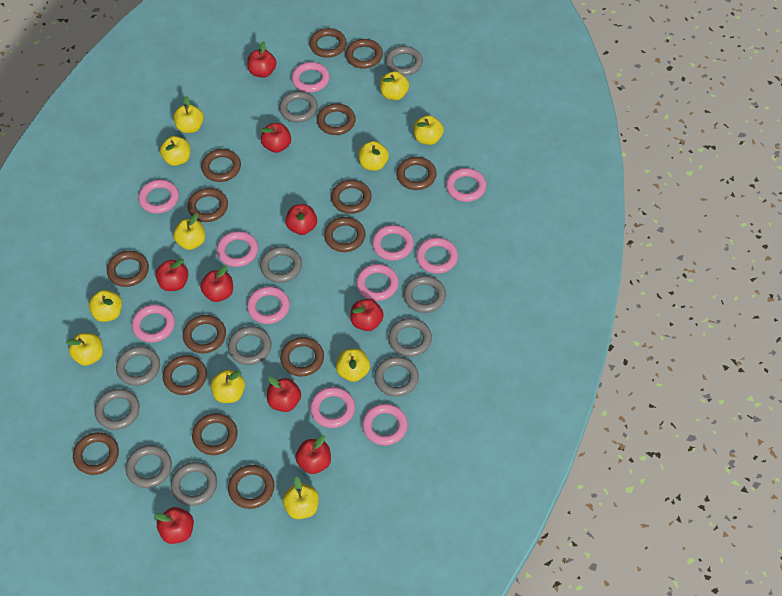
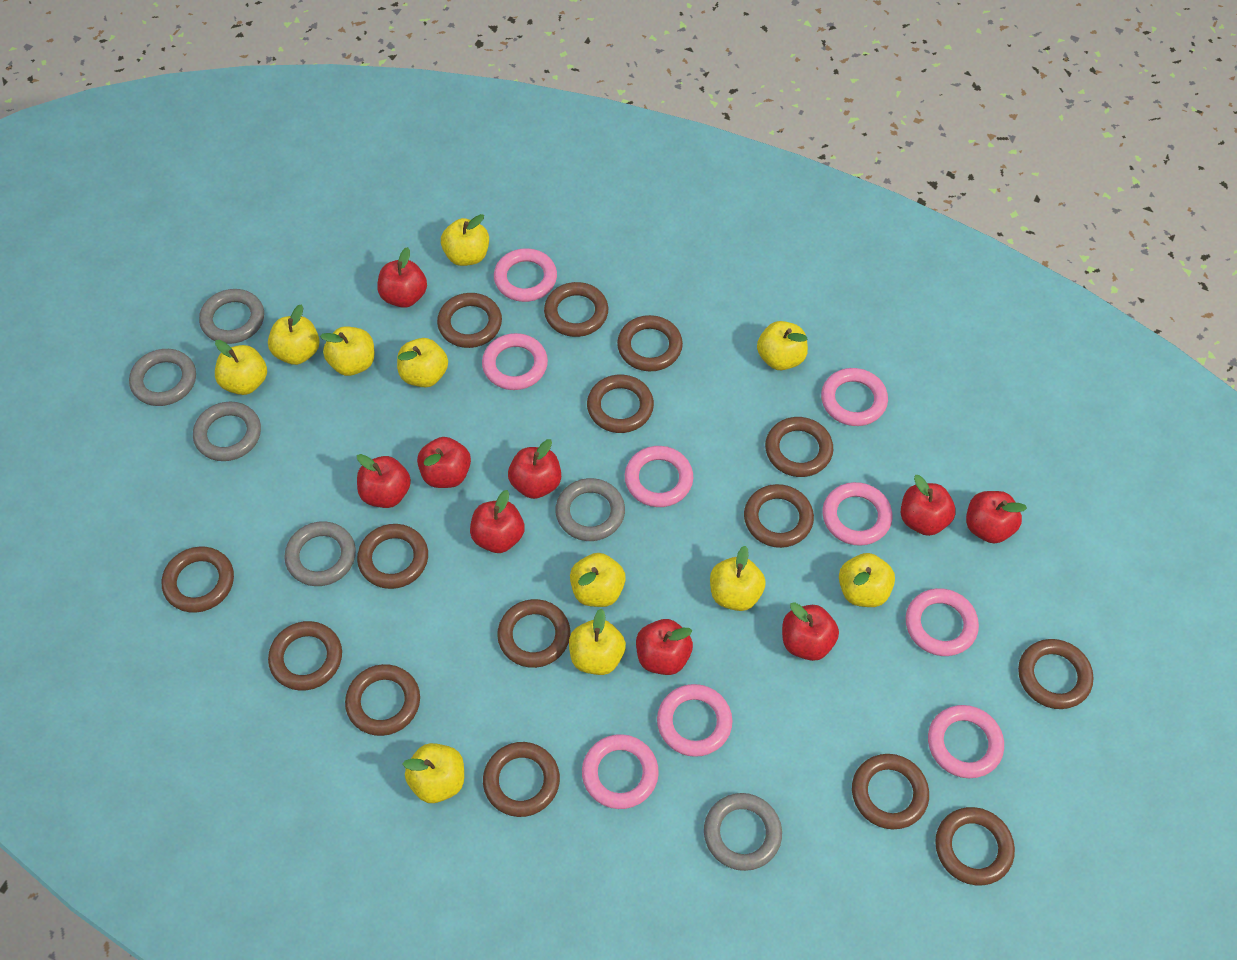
grey ring: [95,389,140,430] [116,346,160,386] [126,445,172,488] [171,462,217,506] [228,326,272,365] [260,247,302,283] [279,91,318,122] [374,356,419,397] [385,46,423,76] [388,318,432,357] [403,276,446,313] = 11 -> [129,349,196,406] [193,402,261,461] [199,289,264,344] [284,521,356,586] [555,478,625,541] [704,793,782,871] = 6
pink ring: [132,304,175,343] [138,179,179,214] [217,231,258,267] [247,286,290,324] [292,62,330,92] [310,387,355,428] [356,264,399,301] [362,404,408,445] [372,225,414,261] [416,238,458,274] [446,168,486,202] = 11 -> [482,333,548,390] [494,248,557,302] [582,734,659,809] [625,446,693,507] [657,684,732,757] [821,368,888,426] [823,482,892,546] [906,588,979,656] [928,705,1004,778] = 9

